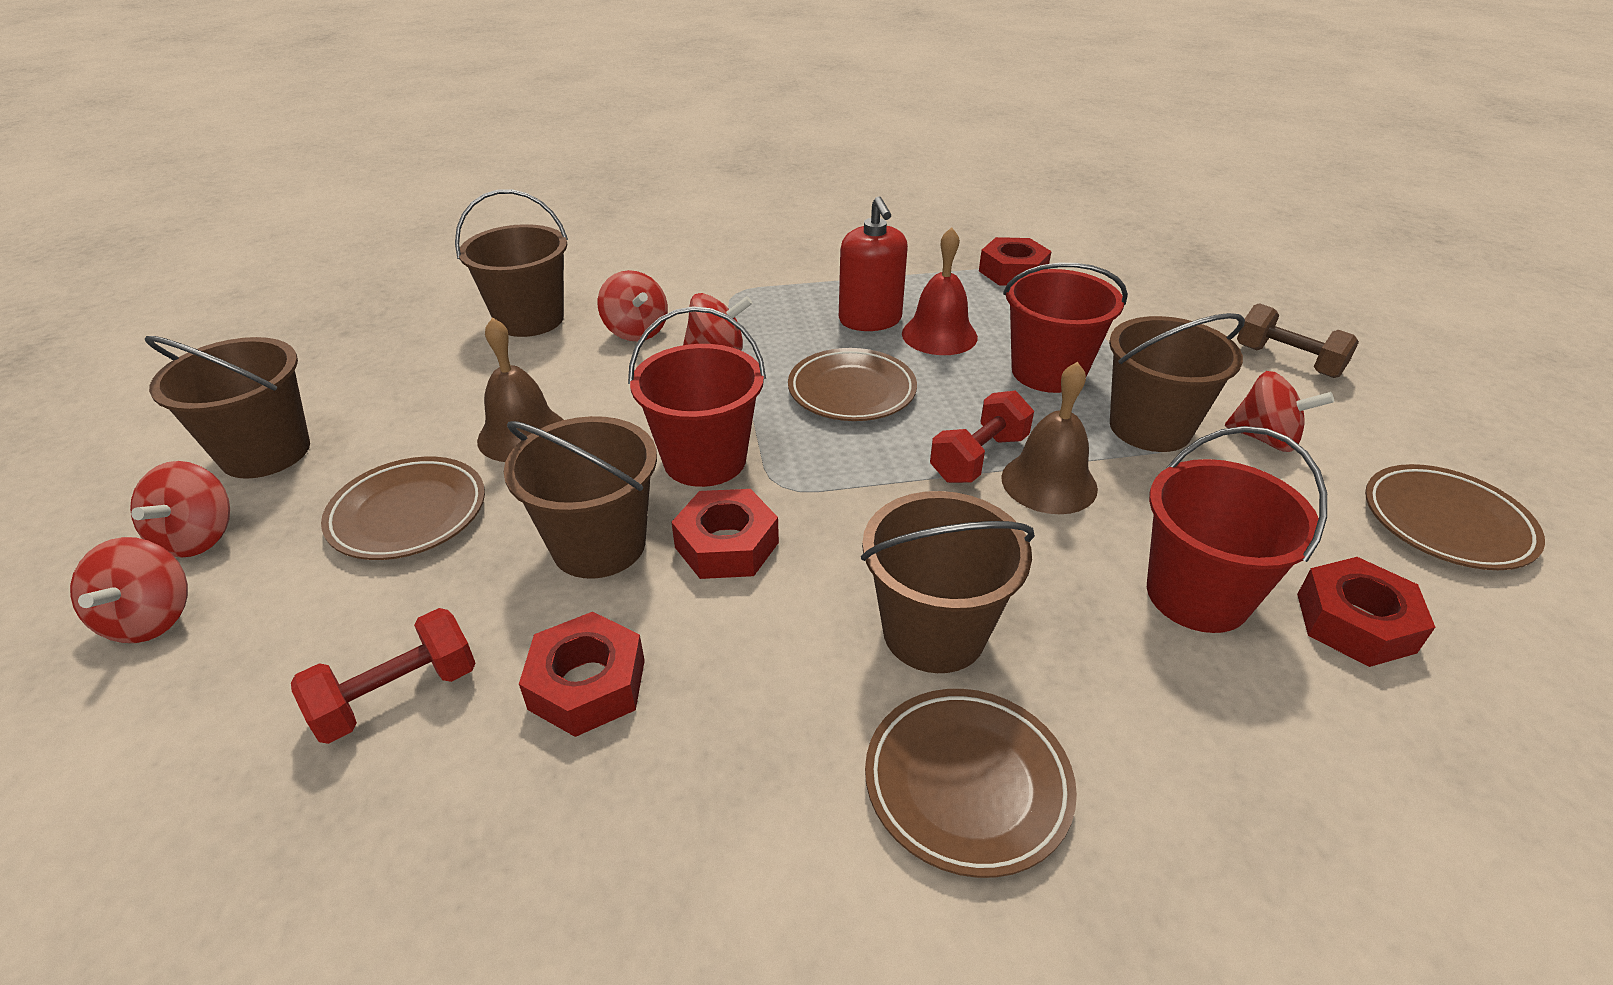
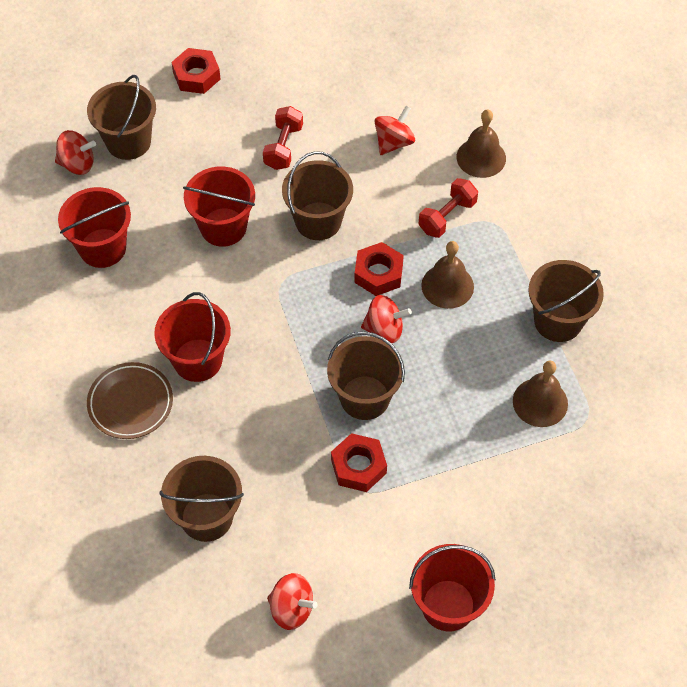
brown bell: [477,317,564,462] [1001,362,1098,514] = 2 -> [421,241,474,309] [457,109,506,178] [513,361,568,427] = 3
brown dumbbell: [1237,303,1359,378] = 1 -> none = 0
brown plate: [321,457,485,560] [788,348,917,421] [865,689,1077,878] [1365,464,1545,570] = 4 -> [87,362,173,439] = 1
red bell: [902,227,978,355] = 1 -> none = 0
red bucket: [628,306,766,487] [1003,263,1128,393] [1147,426,1327,633] = 3 -> [58,187,131,268] [154,292,231,382] [183,166,255,247] [409,544,496,631] = 4
red nut: [519,612,645,737] [671,489,779,579] [979,237,1052,286] [1297,557,1435,667] = 4 -> [171,48,220,94] [331,433,387,492] [354,242,404,296] = 3
red soap dispenser: [839,196,908,331] = 1 -> none = 0
red spinning top: [70,537,188,643] [130,461,230,558] [598,270,668,341] [683,293,752,351] [1225,371,1334,452] = 5 -> [55,130,96,175] [267,573,318,630] [361,295,412,343] [374,106,415,155] = 4

